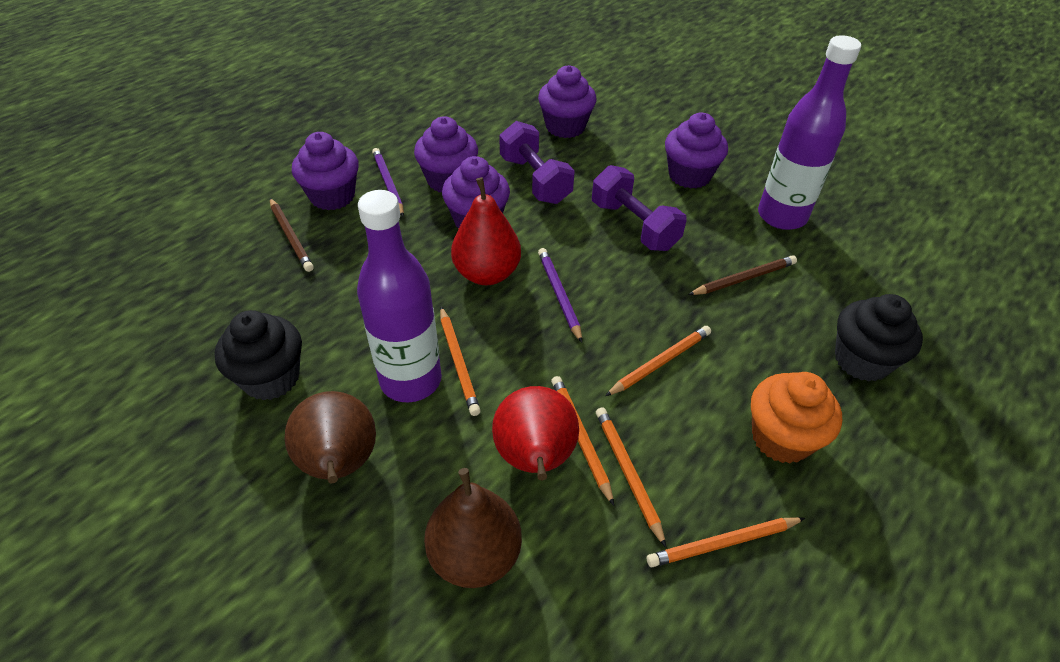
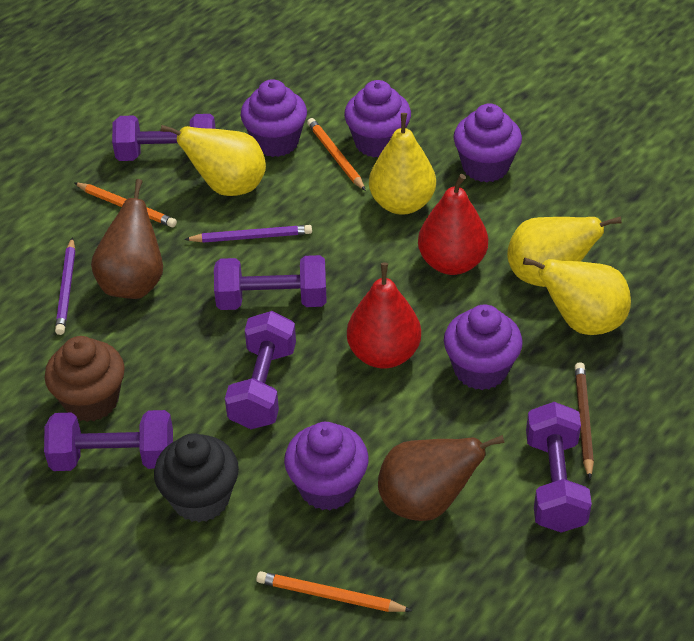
black cupcake: [214,310,302,400] [835,294,923,382] = 2 -> [154,433,239,522] = 1
brown cupcake: none = 0 -> [45,336,125,422] = 1
brown pencil: [270,198,314,272] [688,255,797,295] = 2 -> [575,362,594,479] = 1
orange cupcake: [751,372,842,464] = 1 -> none = 0
orange pencil: [440,307,481,416] [551,376,614,506] [596,407,666,547] [605,326,711,396] [647,517,805,567] = 5 -> [74,182,177,227] [256,571,412,612] [307,118,366,191] = 3
purple bottle: [357,190,442,402] [758,35,861,230] = 2 -> none = 0
purple dumbbell: [499,121,575,204] [592,165,687,251] = 2 -> [44,410,173,471] [112,114,216,161] [214,255,326,310] [225,311,296,429] [526,402,592,533] = 5
yellow pear: none = 0 -> [161,125,266,196] [369,113,436,215] [507,217,622,287] [523,258,631,335] = 4

